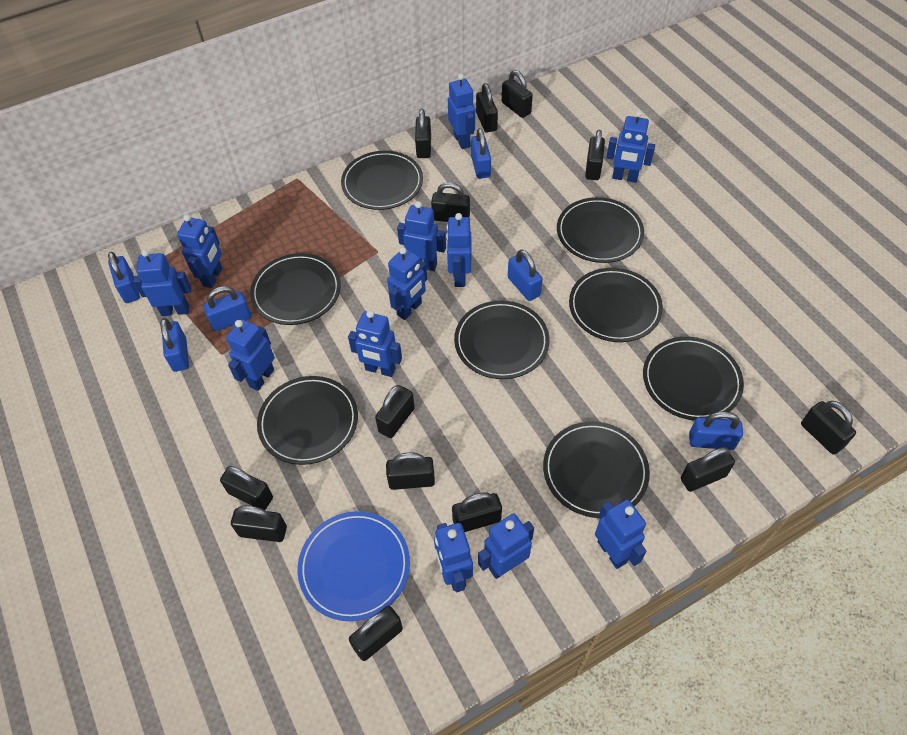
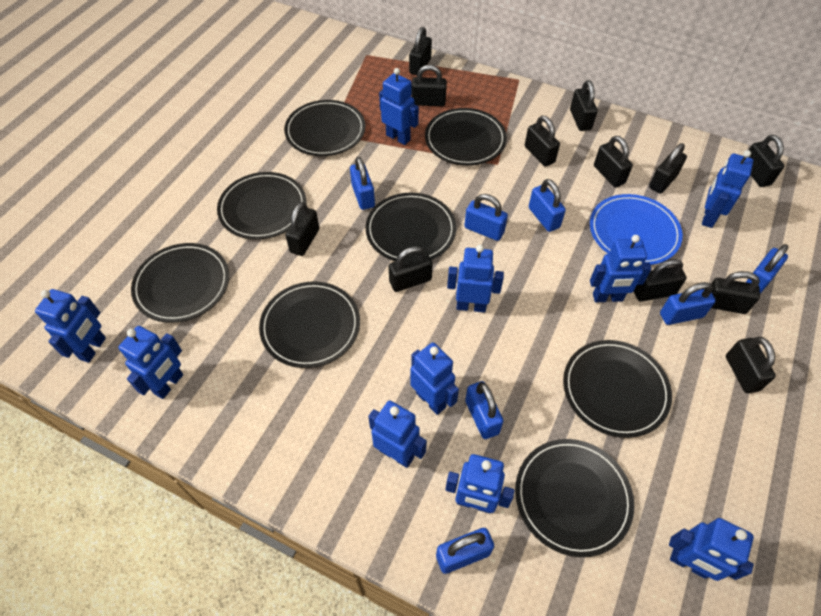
black padlock: [220,466,273,510] [231,505,287,542] [349,606,403,661] [375,385,415,438] [386,452,435,490] [415,109,431,158] [431,182,470,222] [452,492,502,532] [476,83,498,133] [502,70,533,118] [585,130,605,180] [681,447,735,492] [801,401,856,454] = 13 -> [285,202,319,256] [389,246,433,292] [409,27,432,75] [412,65,447,106] [525,116,560,167] [570,80,598,131] [594,136,633,187] [633,259,686,302] [649,143,687,194] [711,271,760,314] [726,337,776,394] [749,135,784,187] = 12
blue padlock: [108,252,140,303] [161,318,189,372] [203,286,252,331] [471,128,491,179] [508,249,543,301] [689,411,743,450] = 6 -> [350,157,375,210] [436,528,494,574] [464,194,508,241] [465,381,503,439] [529,179,566,232] [660,282,716,325] [746,244,788,294] = 7
blue robot: [133,249,192,316] [177,214,222,288] [226,319,275,391] [348,310,402,377] [387,247,427,320] [397,201,446,271] [434,523,473,592] [446,213,471,287] [448,74,475,149] [478,514,534,579] [595,499,647,569] [606,110,655,183] = 12 -> [35,289,106,363] [118,326,183,399] [368,400,427,468] [379,68,419,145] [410,342,459,415] [446,454,515,513] [447,245,504,313] [590,235,652,302] [669,518,754,581] [702,150,753,228] = 10

